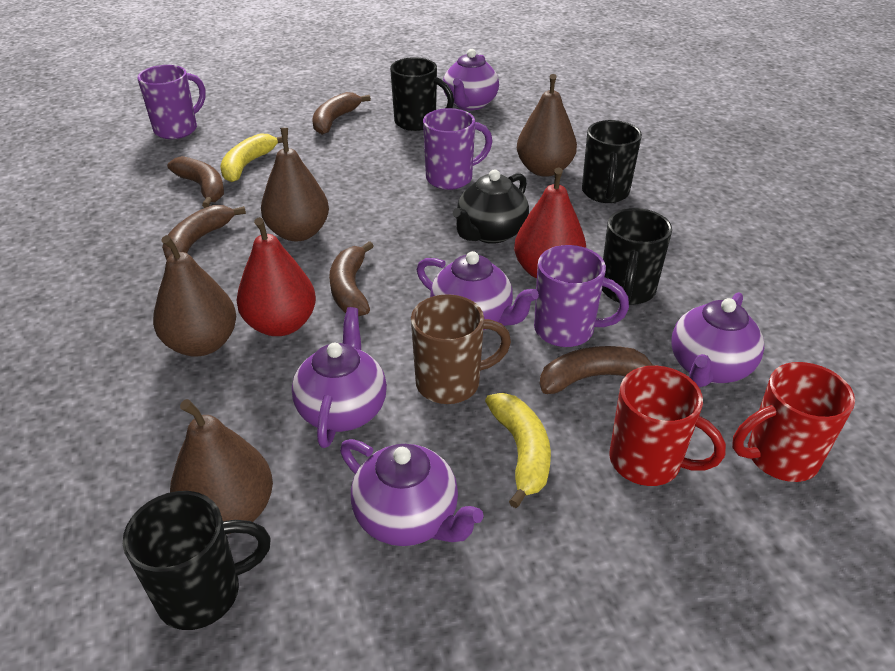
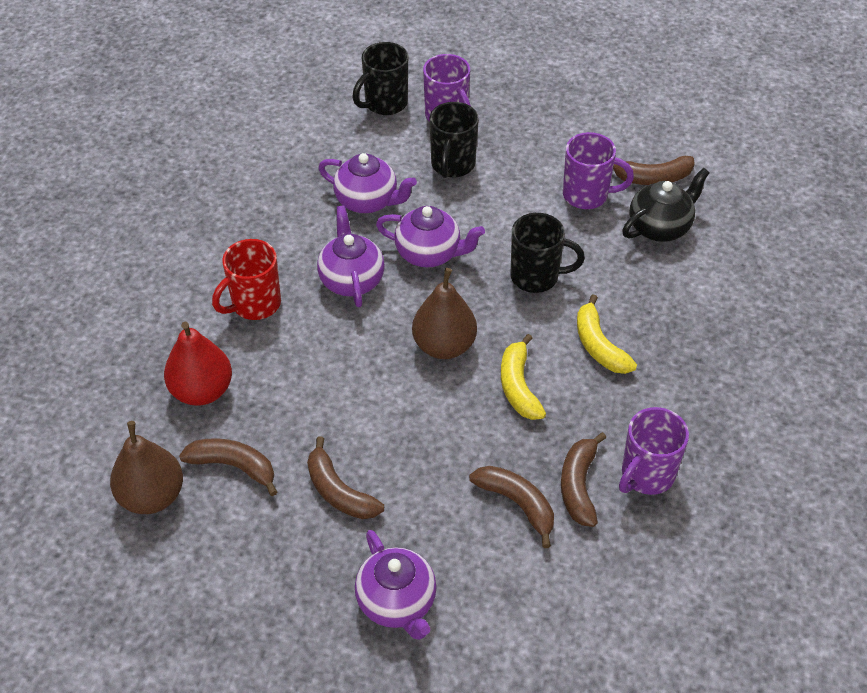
black mug: [123,491,271,630] [390,57,454,131] [582,120,642,203] [602,208,672,305] = 4 -> [352,42,408,115] [430,102,479,178] [511,213,585,293] = 3
brown mug: [411,294,511,404] = 1 -> none = 0
brown pear: [153,235,236,356] [170,399,273,534] [261,128,329,241] [517,74,577,177] = 4 -> [110,421,183,514] [412,268,477,359] = 2
purple teapot: [292,307,387,448] [340,439,484,546] [417,251,539,330] [443,49,499,110] [672,292,764,387] = 5 -> [317,205,385,307] [318,153,417,213] [355,530,437,640] [376,206,485,267] = 4
red mug: [609,366,726,486] [732,362,855,482] = 2 -> [212,239,281,320] = 1
red pear: [237,217,316,336] [514,167,586,279] = 2 -> [164,322,232,406] = 1

